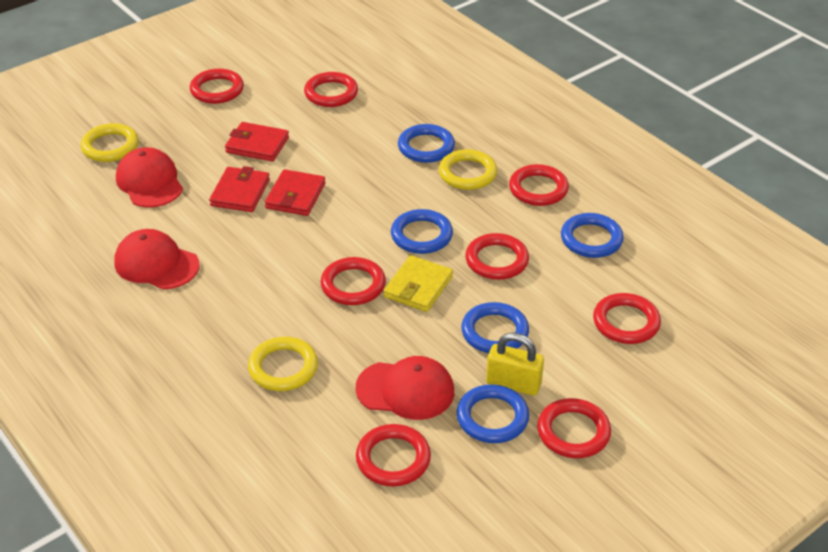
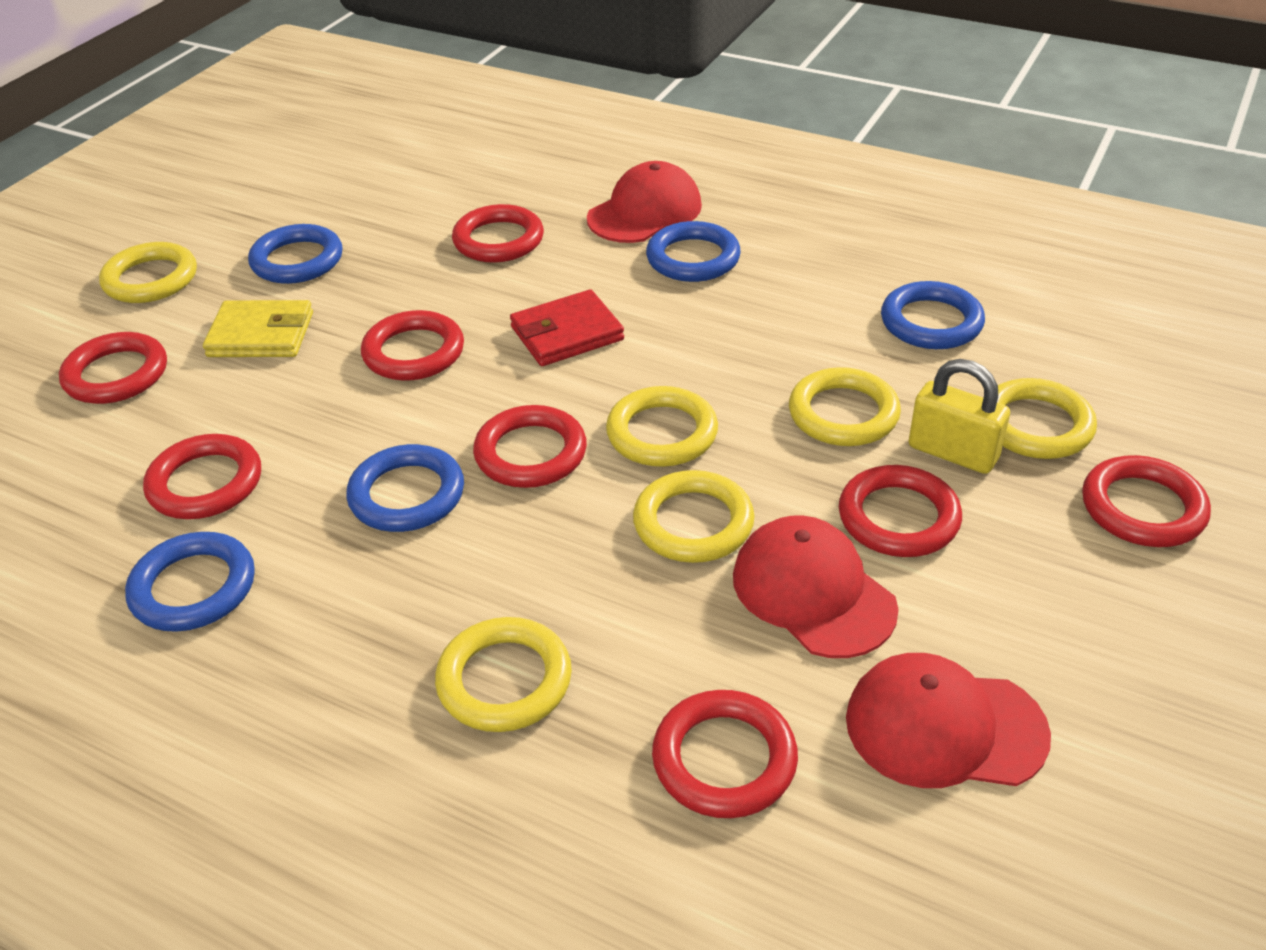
red wallet: [209,166,270,212] [225,122,289,161] [265,169,325,216] = 3 -> [510,289,624,366] = 1
yellow ring: [80,123,138,162] [248,337,318,391] [439,149,497,190] = 3 -> [99,242,197,303] [435,617,572,732] [606,386,718,467] [633,470,755,563] [789,367,901,446] [997,378,1097,459] = 6

